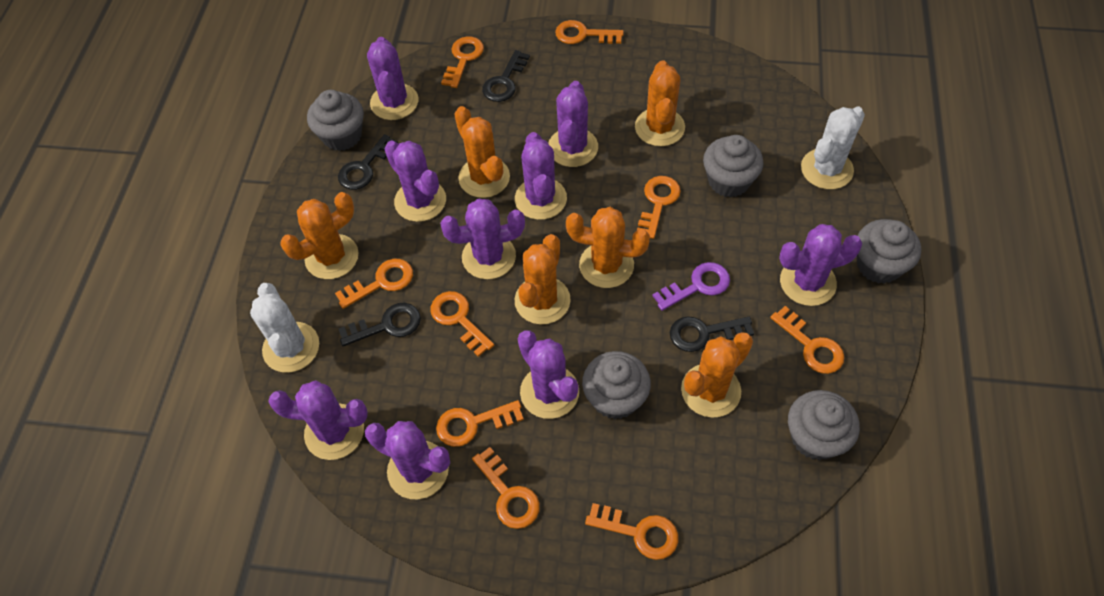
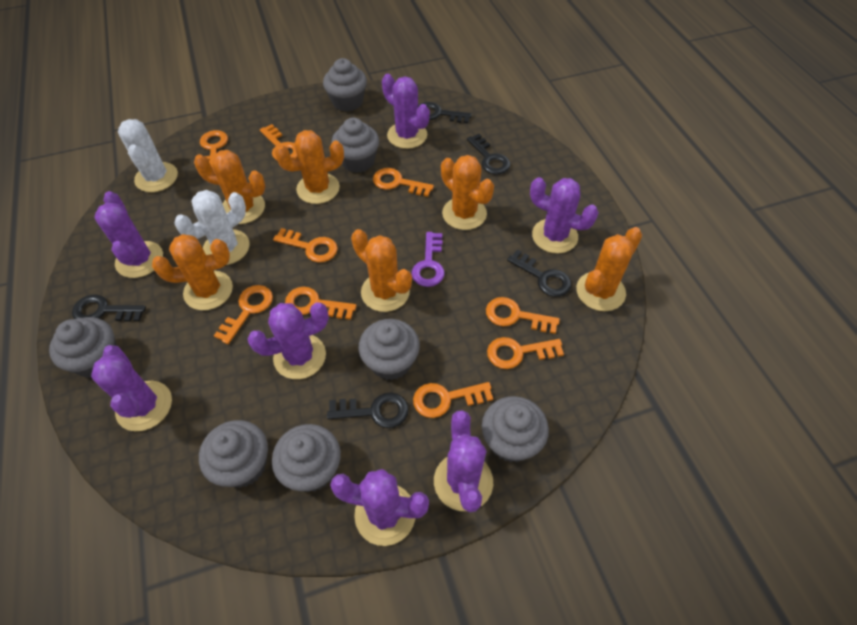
black key: [338,134,398,190] [339,303,421,346] [482,50,530,102] [670,316,754,352] = 4 -> [72,294,146,322] [327,392,409,428] [418,102,472,124] [467,134,511,175] [507,249,571,297] = 5
grey cupcake: [307,90,364,151] [582,351,651,419] [703,135,764,198] [788,390,860,460] [857,219,921,284] = 5 -> [49,317,117,378] [199,420,268,488] [272,424,341,492] [323,58,367,112] [331,118,379,173] [358,319,420,380] [482,396,549,462] = 7
purple cactus: [268,380,368,460] [365,421,450,499] [367,37,418,120] [385,141,446,222] [440,198,525,279] [515,132,567,220] [517,330,579,419] [548,81,598,167] [779,224,862,306] = 9 -> [91,345,172,431] [94,191,163,278] [247,302,329,379] [330,469,429,546] [382,74,430,149] [434,410,493,512] [530,177,599,254] = 7

